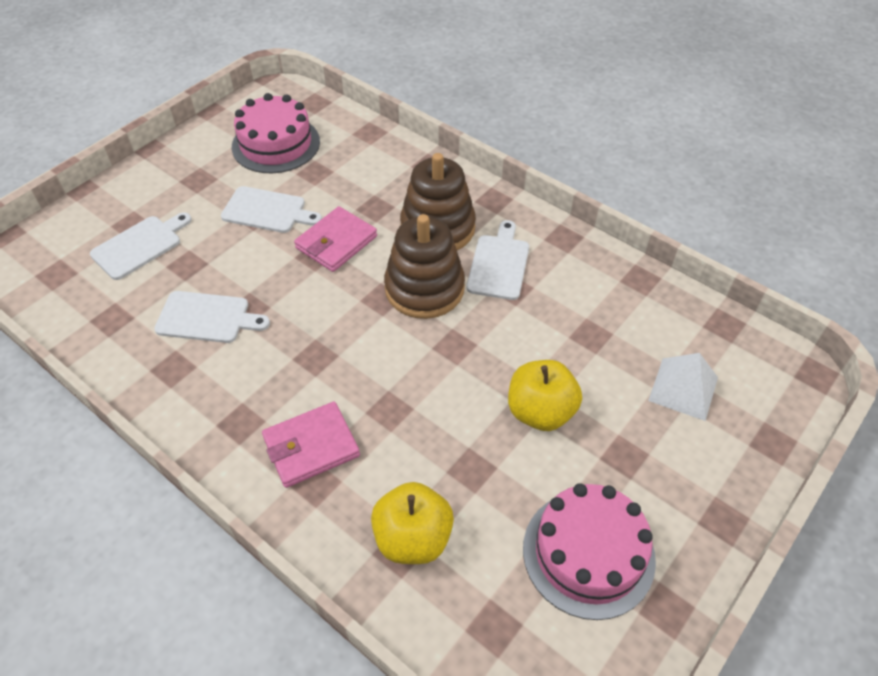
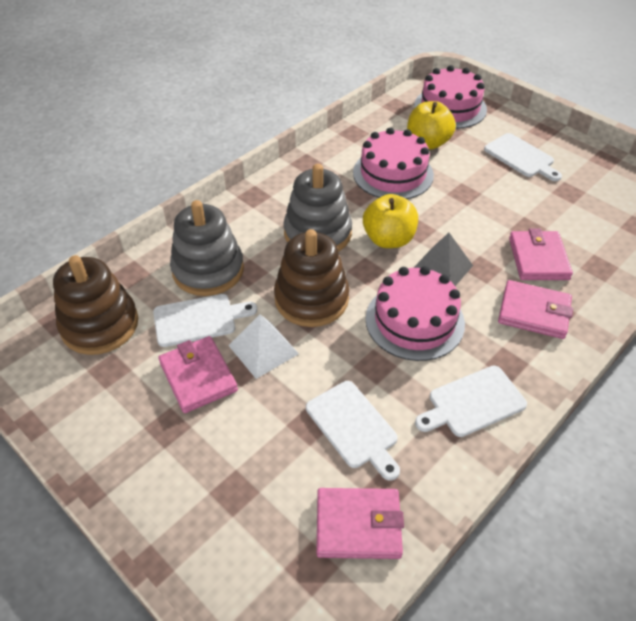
grey pyramid: none = 0 -> [413,233,473,286] = 1
grey stacking toy: none = 0 -> [170,200,244,296] [284,164,352,252] = 2
pink cake: [232,93,320,173] [523,483,656,620] = 2 -> [353,127,434,199] [365,266,465,361] [414,65,487,129] = 3
pink wallet: [262,402,360,488] [294,206,377,272] = 2 -> [158,336,238,413] [317,488,404,559] [498,280,573,339] [509,228,573,280] = 4

